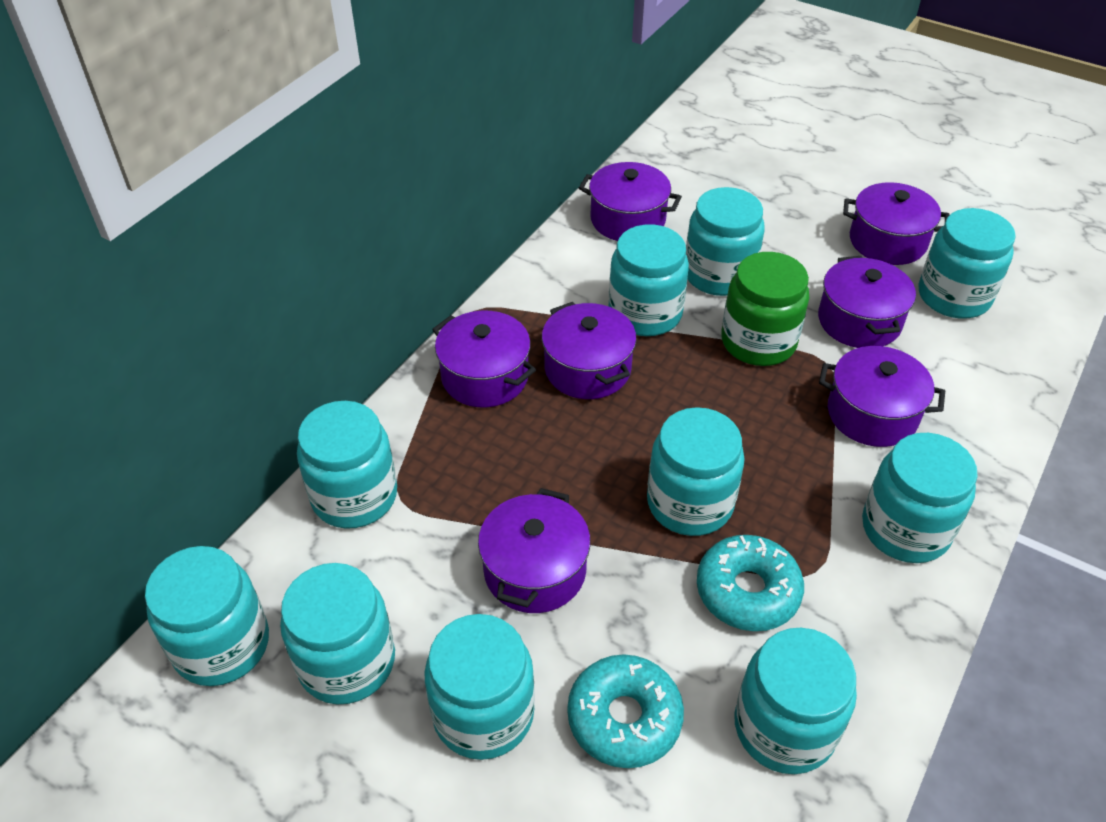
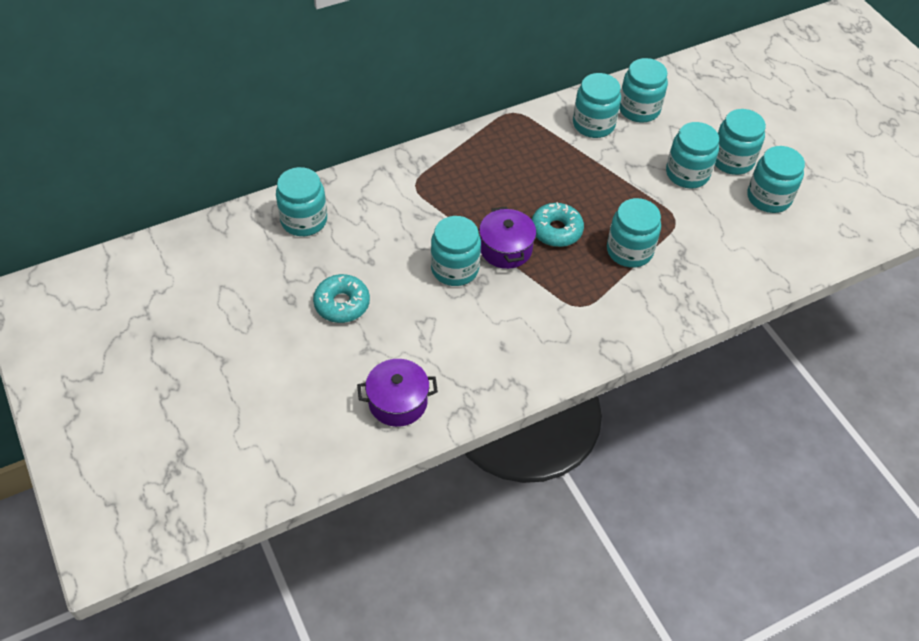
green jar: [721,252,809,366] = 1 -> none = 0
purple pot: [432,311,536,407] [478,488,591,613] [542,302,637,399] [579,162,682,241] [818,256,916,348] [819,346,945,447] [843,182,949,265] = 7 -> [357,359,438,427] [479,206,536,269] = 2
turquoise jar: [145,546,269,686] [280,563,395,704] [297,401,397,529] [424,614,535,760] [609,225,689,336] [647,407,745,536] [686,187,765,296] [734,628,857,774] [862,433,978,563] [919,208,1016,319] = 10 -> [276,167,327,236] [431,216,481,286] [573,73,621,138] [607,198,661,268] [620,58,668,123] [666,122,719,188] [715,109,766,175] [747,146,805,213] = 8

